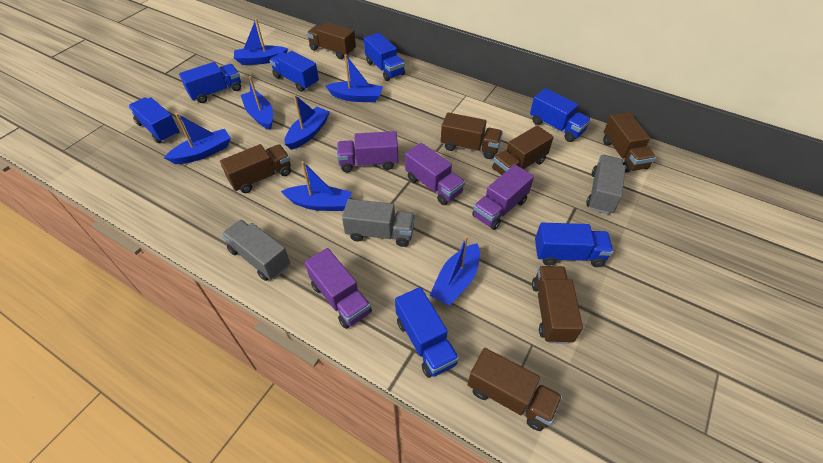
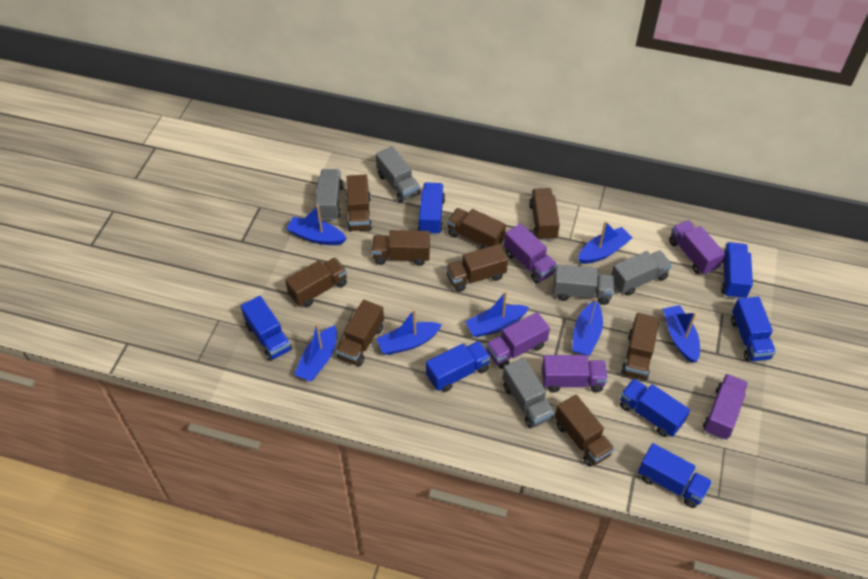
brown truck: [220,144,291,193] [307,22,356,59] [441,112,503,159] [468,348,562,431] [492,125,554,175] [532,266,583,344] [603,112,656,173] = 7 -> [285,257,347,308] [336,300,384,366] [346,175,372,232] [372,230,430,266] [446,244,508,292] [447,208,506,249] [529,188,560,241] [555,395,615,467] [621,313,659,380] = 9
grey truck: [222,220,290,281] [342,199,415,247] [586,155,626,214] = 3 -> [315,169,344,221] [376,146,420,203] [503,358,555,428] [553,264,614,305] [611,250,672,296] = 5
purple truck: [304,248,372,329] [337,131,398,172] [405,143,465,205] [472,165,534,230] = 4 -> [486,312,550,369] [504,223,557,284] [542,355,608,392] [669,220,725,275] [703,374,748,440] = 5

